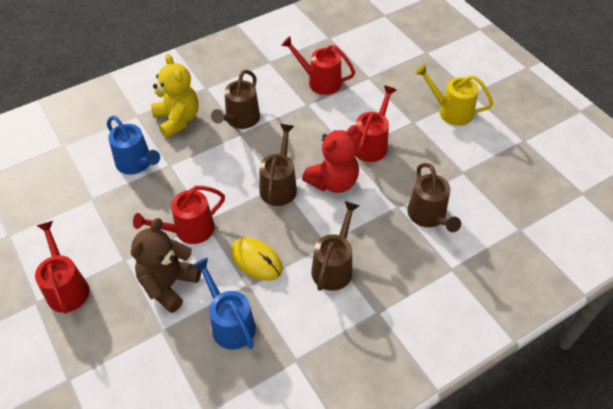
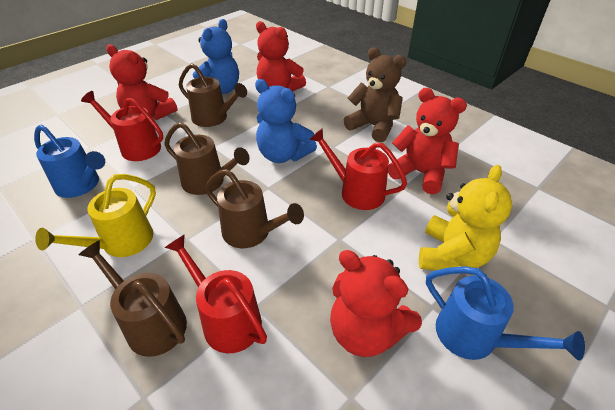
blue teddy bear: none = 0 -> [192,19,239,94] [255,79,317,163] = 2
red teddy bear: [302,125,359,193] = 1 -> [106,44,177,120] [256,21,306,92] [330,250,422,357] [388,88,467,194] = 4
red watering can: [35,221,89,314] [133,186,225,244] [281,36,355,95] [354,85,397,162] = 4 -> [81,91,163,161] [165,234,267,353] [309,129,407,210] = 3
yellow mouse: [231,237,283,281] = 1 -> none = 0

